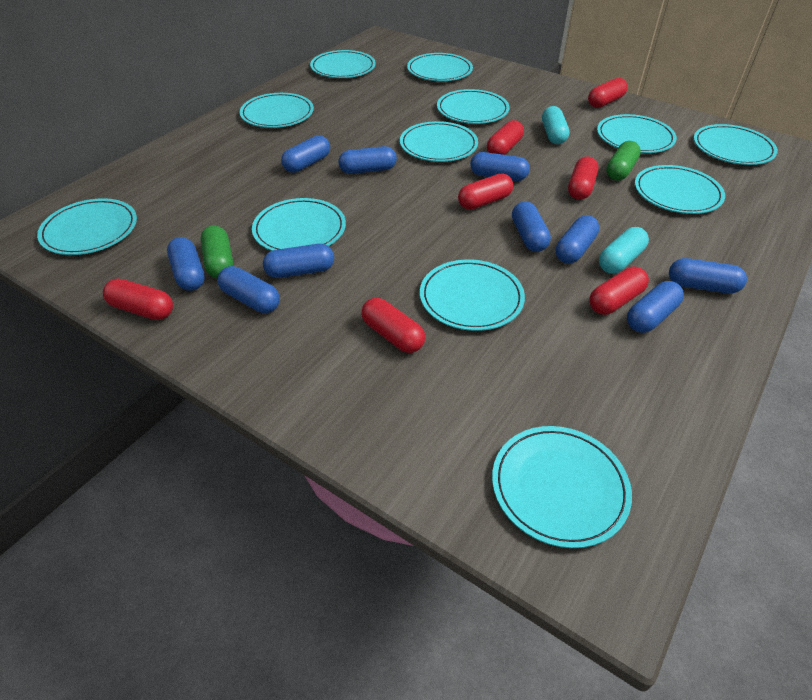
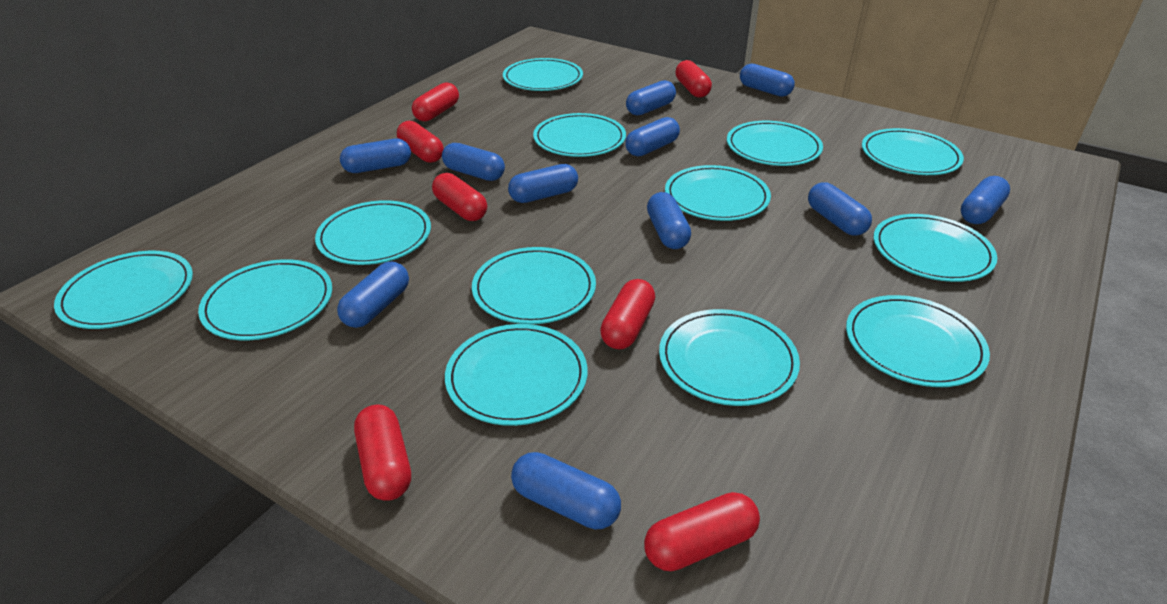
blue capsule: [167,237,205,291] [217,266,280,313] [263,244,334,278] [281,135,330,173] [339,146,397,174] [470,152,530,181] [512,201,551,252] [555,215,600,264] [627,281,684,333] [669,258,747,294] = 10 -> [337,262,409,328] [340,139,411,173] [442,143,505,181] [508,164,578,203] [511,452,621,530] [625,117,680,156] [626,80,676,116] [647,192,691,249] [740,63,795,97] [808,182,872,236] [961,176,1010,224] = 11
green capsule: [201,225,233,279] [606,141,641,181] = 2 -> none = 0
turquoise capsule: [542,106,569,144] [599,227,649,274] = 2 -> none = 0
turquoise plate: [37,198,137,255] [240,93,314,128] [252,198,346,251] [310,50,376,78] [400,121,478,162] [407,53,473,81] [420,260,525,331] [437,89,510,124] [492,426,632,548] [597,114,677,153] [635,165,725,214] [694,124,778,165] = 12 -> [54,251,193,329] [198,259,332,340] [315,200,431,265] [445,324,588,426] [472,247,596,324] [503,58,583,91] [533,113,626,157] [659,309,800,406] [665,165,771,221] [727,121,823,166] [846,295,990,387] [862,128,964,175] [873,214,997,282] = 13

